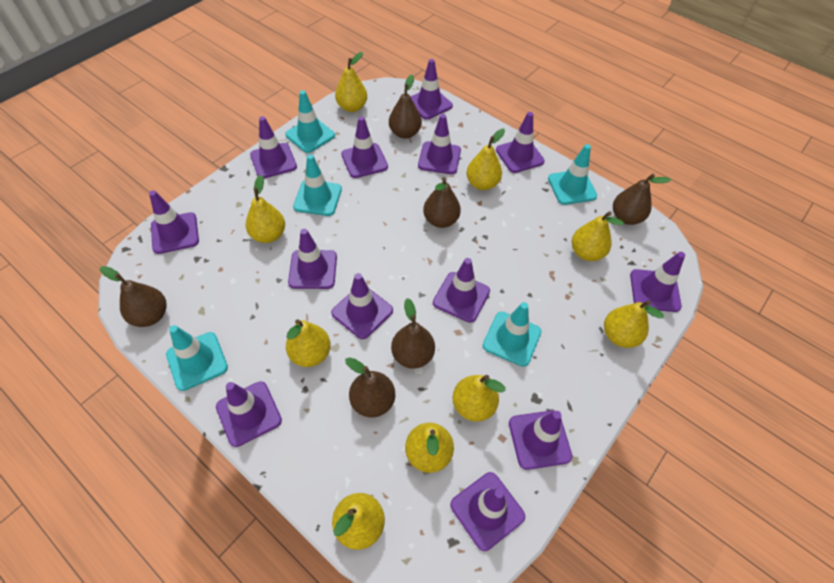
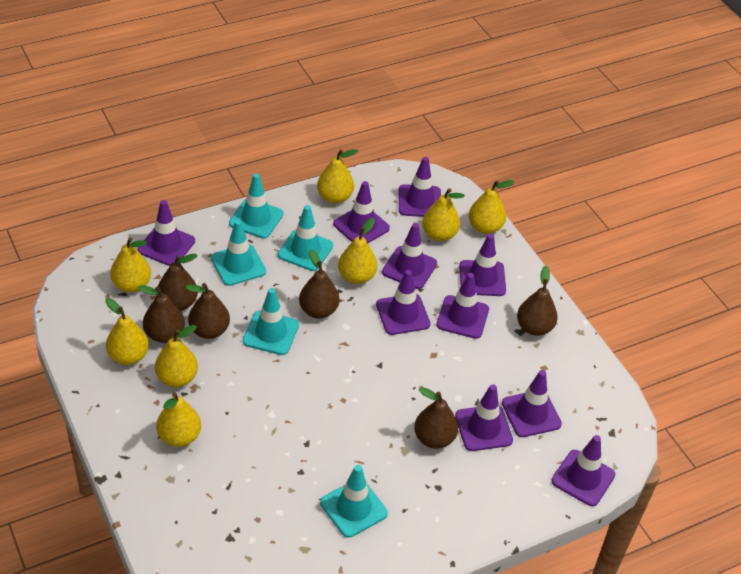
purple traffic cone: [149,190,199,254] [216,382,282,447] [250,116,297,179] [288,229,337,289] [331,273,393,339] [341,116,388,178] [410,59,453,120] [418,114,461,174] [433,258,490,323] [450,472,525,551] [496,112,545,173] [509,410,572,470] [630,252,685,312] = 13 -> [138,200,195,266] [333,181,390,244] [376,270,430,335] [382,223,437,289] [399,157,441,217] [436,273,489,339] [455,384,513,451] [459,234,506,296] [502,370,562,437] [552,435,615,506] = 10
yellow pear: [246,175,285,243] [286,319,331,367] [332,493,385,550] [335,52,367,112] [405,423,454,473] [452,375,506,422] [466,129,505,190] [572,211,624,261] [604,300,664,348] = 9 -> [105,298,149,365] [110,237,151,292] [155,325,198,387] [156,392,201,447] [317,149,358,204] [338,218,377,284] [422,188,465,241] [469,180,514,234] = 8

